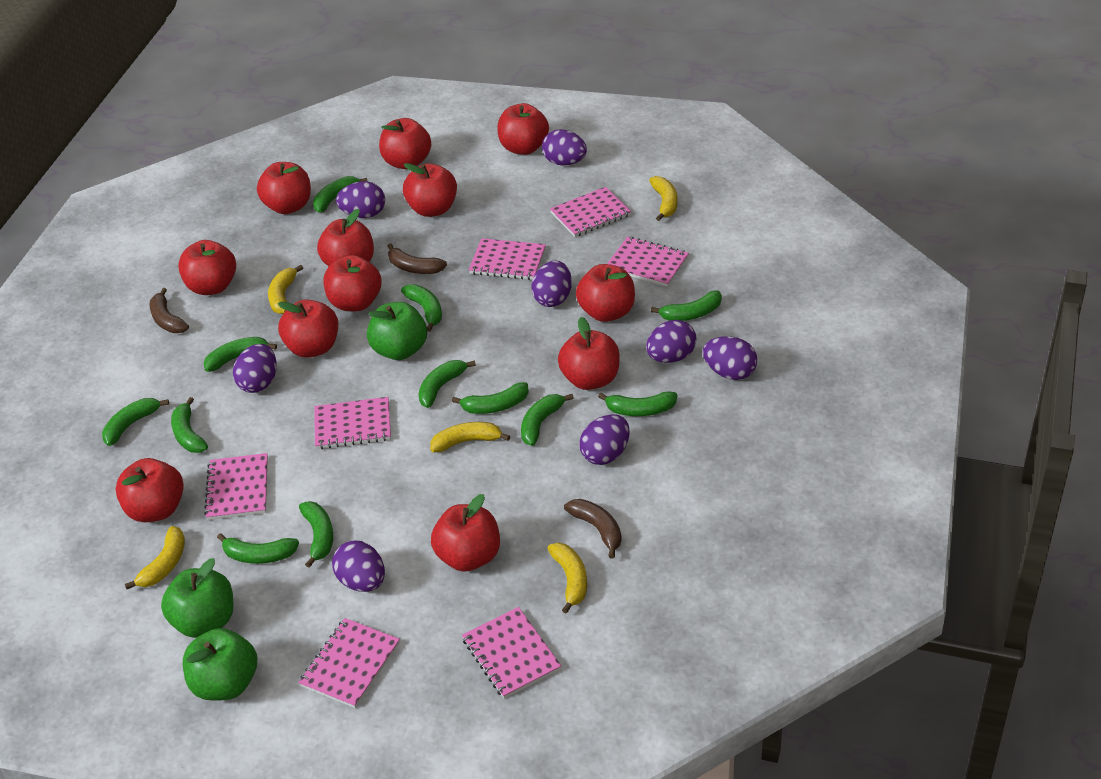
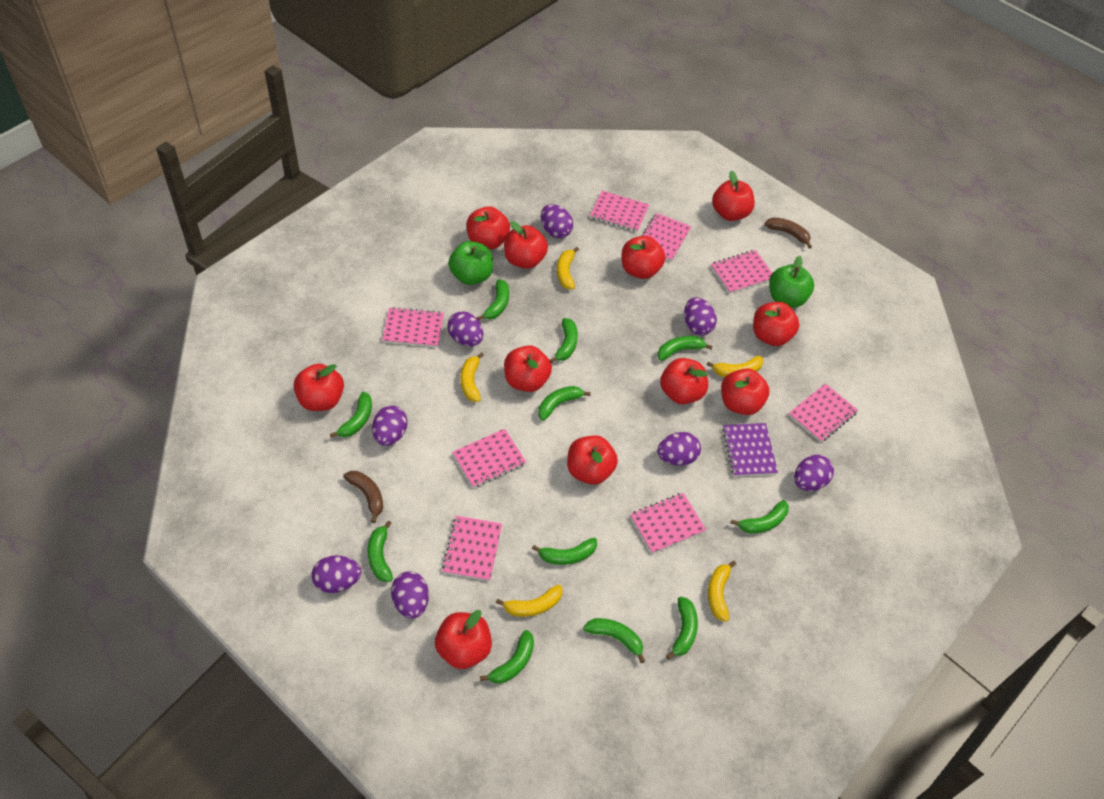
brown banana: [149,288,189,333] [388,243,447,274] [564,499,622,559] = 3 -> [343,471,383,523] [765,217,812,249] = 2
green apple: [161,558,233,638] [183,628,257,701] [367,302,427,360] = 3 -> [448,241,493,285] [769,256,814,308] = 2
green banana: [102,398,169,446] [171,397,208,453] [204,337,277,372] [217,533,299,564] [299,501,333,568] [313,176,367,213] [401,284,442,332] [418,360,476,408] [452,382,529,414] [521,394,574,446] [598,391,677,416] [651,290,722,321] = 12 -> [330,392,372,438] [368,521,393,582] [477,279,509,320] [480,630,534,684] [532,538,597,565] [538,386,591,421] [550,318,578,363] [583,618,645,663] [657,336,713,361] [666,597,698,660] [731,500,789,533] = 11
pink notebook: [204,453,268,520] [298,618,400,708] [314,397,391,449] [462,607,561,699] [469,238,546,280] [550,187,631,237] [607,237,689,287] = 7 -> [382,307,444,347] [442,516,502,581] [452,429,526,488] [590,191,649,232] [630,493,706,554] [641,213,691,261] [711,250,772,294] [789,383,858,442] = 8
purple notebook: none = 0 -> [722,423,778,477] = 1
red apple: [115,458,184,522] [178,240,236,295] [257,162,311,214] [278,299,338,358] [317,209,374,266] [324,255,382,311] [379,118,431,169] [403,163,457,217] [431,494,500,572] [498,103,549,155] [558,317,620,390] [576,264,635,322] = 12 -> [294,364,344,411] [435,610,492,669] [467,206,510,249] [504,221,548,269] [504,345,552,392] [567,435,618,485] [622,236,665,279] [660,358,708,404] [712,171,755,221] [721,368,769,415] [753,302,799,346] = 11

